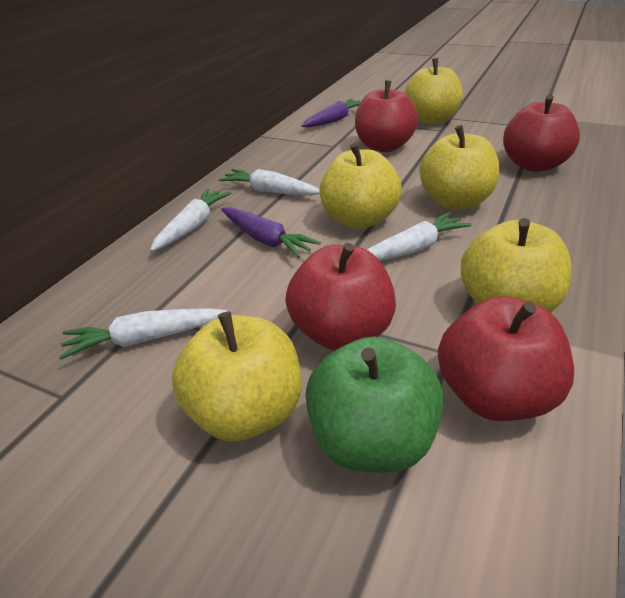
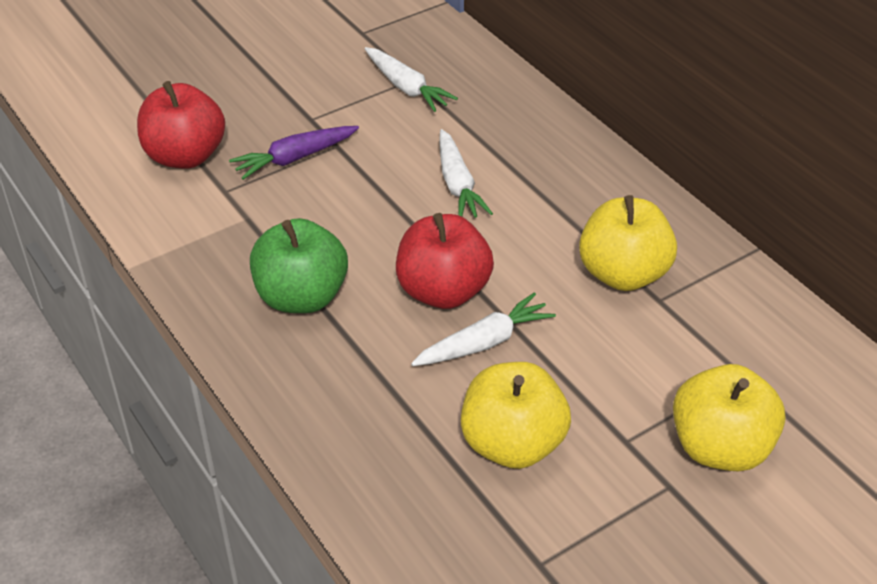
purple carrot: [221,207,321,258] [302,99,361,127] = 2 -> [229,126,359,180] = 1
red apple: [285,243,396,351] [355,80,418,152] [438,296,574,421] [503,95,580,172] = 4 -> [137,81,225,169] [396,213,494,309] = 2
white carrot: [59,308,228,359] [150,188,231,251] [218,169,320,196] [367,212,472,260] = 4 -> [365,47,458,112] [411,293,556,366] [439,129,493,218] = 3
yellow apple: [172,312,301,442] [320,143,402,229] [404,58,463,125] [420,125,499,210] [461,218,572,312] = 5 -> [461,362,571,469] [579,195,677,291] [673,364,786,472] = 3

